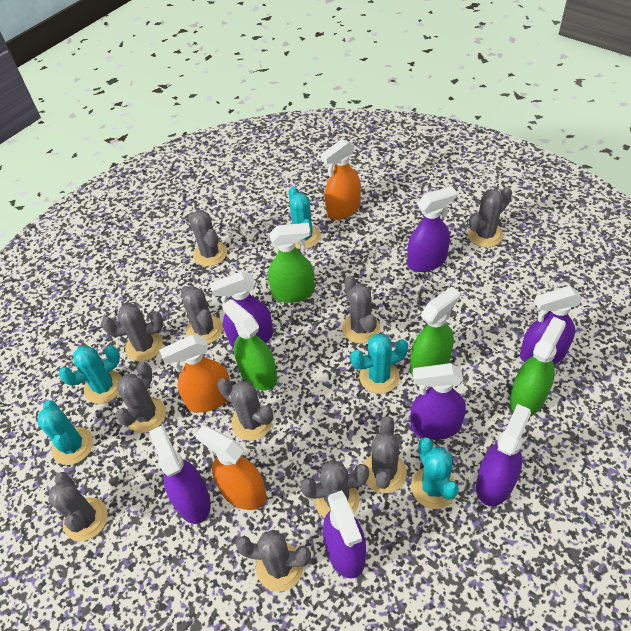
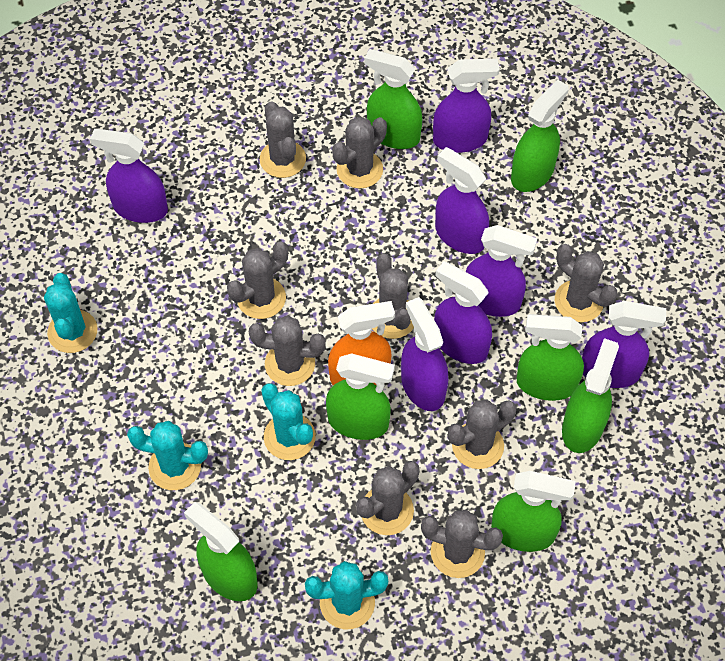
green spray bottle: [222,299,277,390] [268,223,315,303] [410,286,460,376] [510,316,566,416] = 4 -> [184,502,257,601] [326,354,395,440] [364,49,422,149] [491,471,576,552] [511,79,569,192] [517,314,584,401] [562,338,619,453] = 7
grey cactus: [48,472,108,541] [101,304,164,362] [115,362,166,433] [181,286,223,344] [188,210,227,266] [217,378,273,441] [236,530,311,591] [300,460,369,518] [342,276,380,343] [364,416,407,493] [468,187,512,247] = 11 -> [227,242,288,319] [249,316,326,386] [260,101,306,178] [332,117,387,189] [356,461,419,535] [372,254,414,339] [421,509,503,578] [448,399,516,469] [555,244,617,322] = 9
orange spray bottle: [159,335,230,413] [195,425,267,510] [321,139,361,220] = 3 -> [328,301,395,386] = 1
turquoise cactus: [37,401,93,465] [58,345,122,404] [289,186,320,249] [350,334,408,394] [411,437,459,509] = 5 -> [44,273,98,353] [127,421,208,490] [261,383,316,460] [305,561,388,629] = 4

